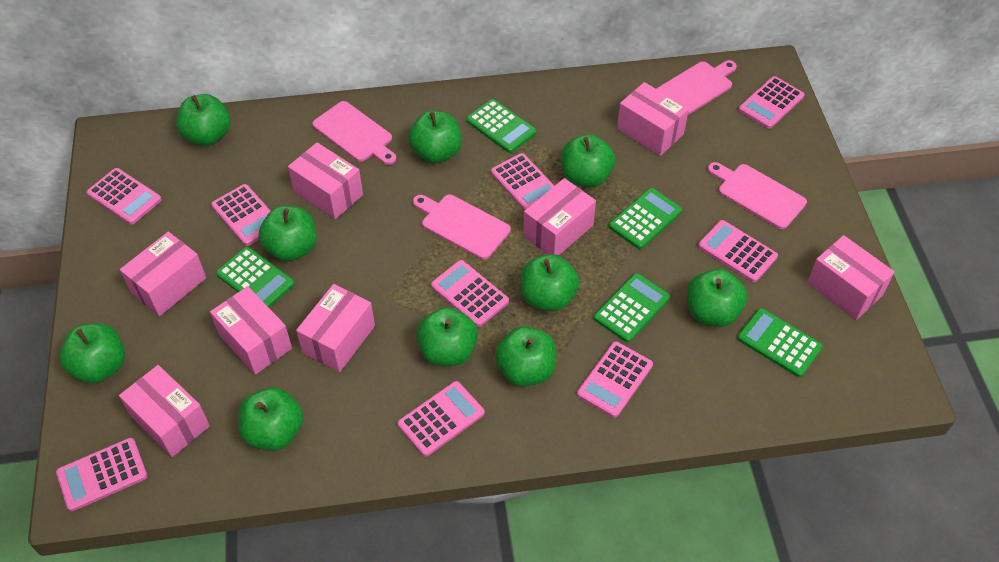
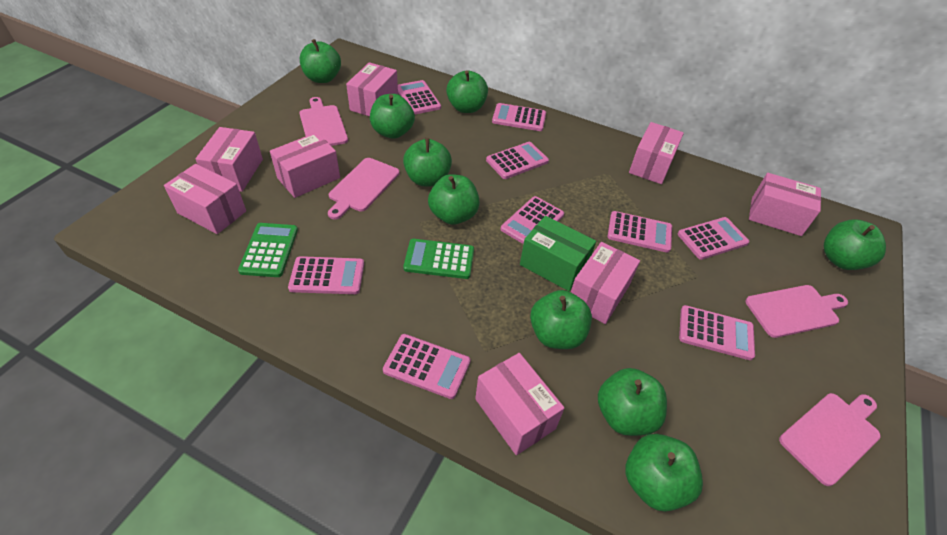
green apple: [59,323,125,383] [176,94,230,146] [238,387,303,451] [259,206,317,261] [408,111,462,163] [416,307,478,366] [495,326,557,387] [521,254,579,311] [561,134,615,188] [687,269,747,327] = 10 -> [300,39,341,83] [370,94,415,139] [403,138,452,187] [428,174,480,225] [446,70,488,113] [530,290,592,349] [598,368,667,436] [625,434,703,512] [824,219,886,270] = 9
green box: none = 0 -> [520,216,596,291] = 1
green calculator: [216,247,295,307] [466,99,536,153] [594,273,670,342] [609,188,682,249] [737,308,823,377] = 5 -> [238,223,298,277] [403,239,474,279] = 2

